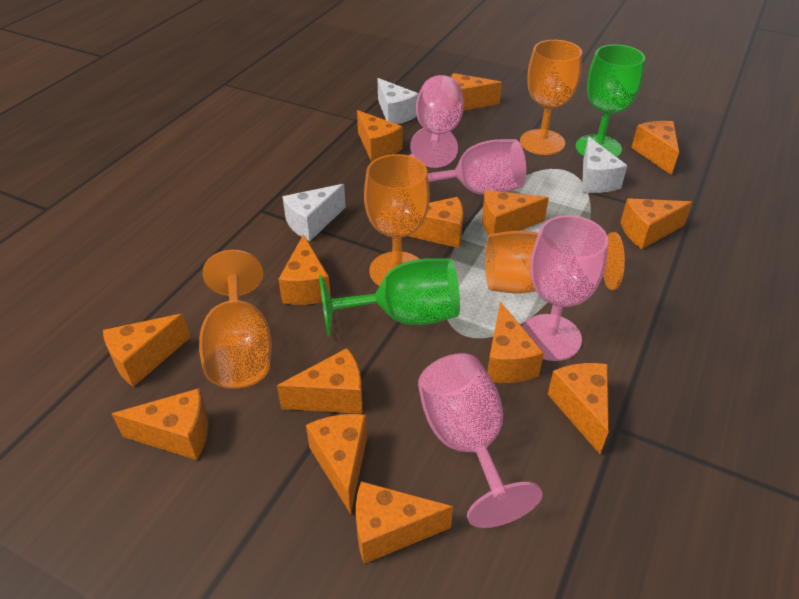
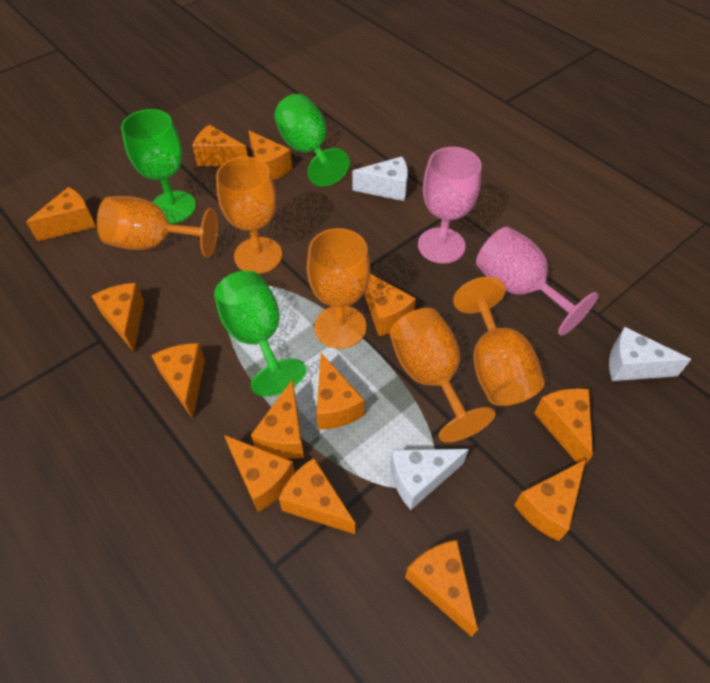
green goblet: [319,258,460,336] [576,44,645,157] = 2 -> [121,109,196,224] [214,271,307,396] [274,94,350,187] = 3
orange cheese: [103,314,190,387] [112,388,208,460] [277,348,363,414] [278,234,331,305] [306,414,367,514] [356,481,453,564] [357,110,403,162] [409,197,463,248] [451,73,502,110] [482,190,549,236] [487,302,544,383] [548,363,609,454] [621,198,693,249] [631,121,679,175] = 14 -> [26,187,96,241] [92,283,144,352] [151,343,205,419] [192,125,248,166] [224,435,295,512] [248,130,292,180] [251,379,304,459] [279,458,355,534] [316,353,365,429] [364,274,416,336] [405,540,478,637] [514,459,586,541] [534,388,593,465] = 13
orange goblet: [199,250,272,389] [364,154,430,286] [485,231,625,293] [520,40,582,155] = 4 -> [97,196,218,258] [216,157,282,274] [307,228,370,349] [390,308,495,443] [453,277,544,406] = 5
pink goblet: [409,139,526,195] [410,75,464,168] [418,353,543,528] [522,215,608,361] = 4 -> [418,147,482,264] [476,227,598,336] = 2

